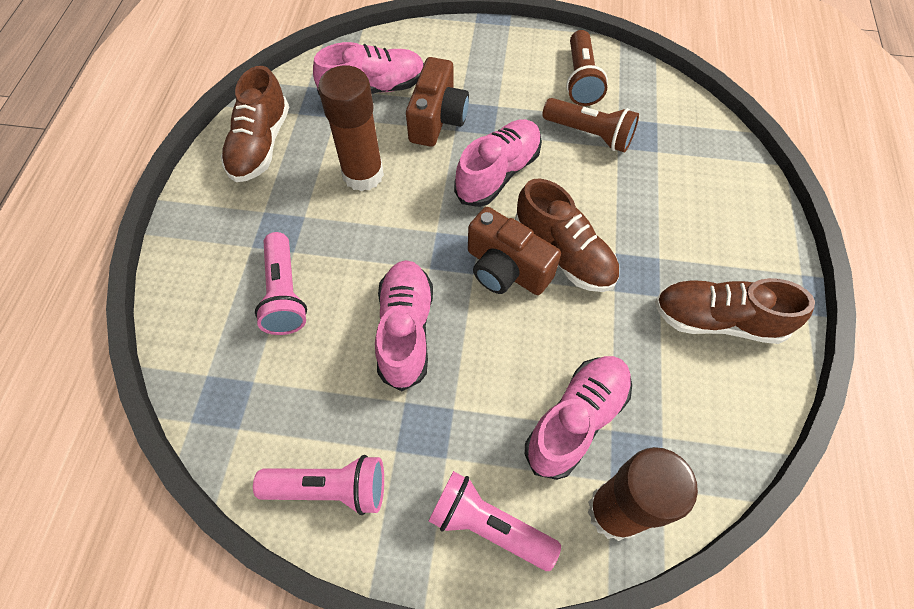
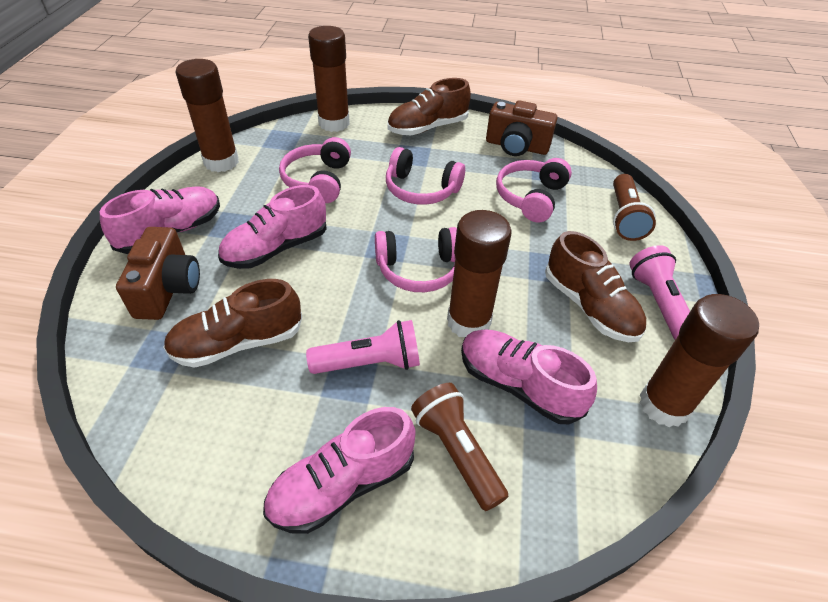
brown glue stick: [318,65,384,191] [587,447,698,541] = 2 -> [176,59,239,172] [308,26,350,132] [447,210,512,338] [639,294,759,427] = 4
pink flashlight: [253,455,384,515] [255,232,307,335] [429,471,561,571] = 3 -> [306,320,420,374] [630,245,690,340] = 2
pink headphones: none = 0 -> [279,137,351,203] [375,227,457,292] [386,147,465,205] [496,158,572,222] = 4

